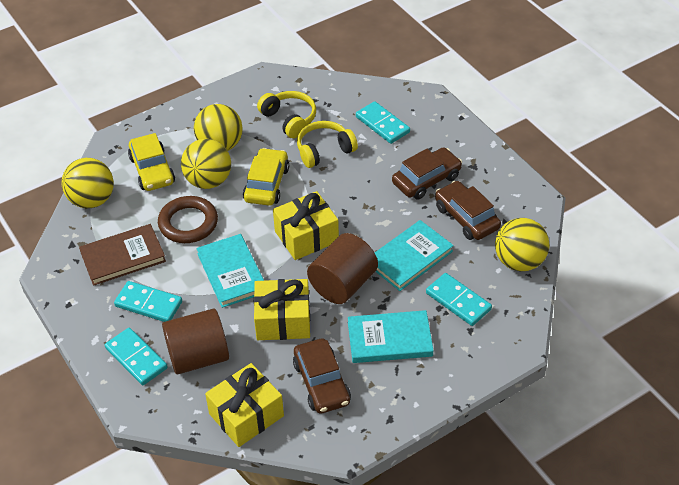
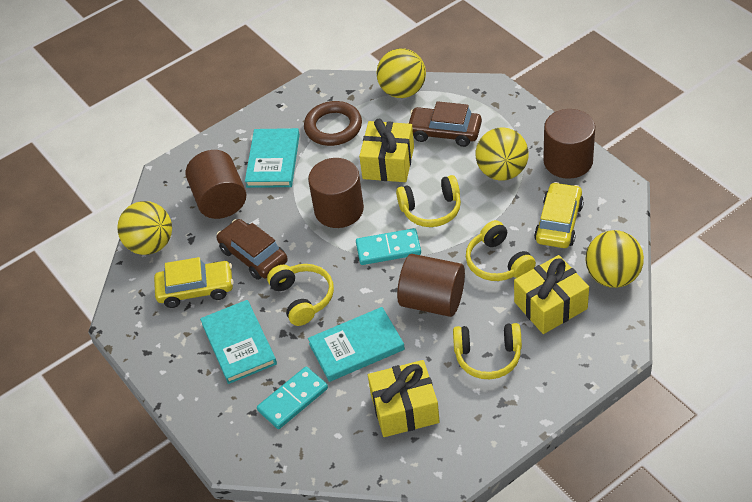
brown book: [79,224,166,286] = 1 -> none = 0
brown car: [293,338,351,414] [392,147,462,200] [435,181,501,240] = 3 -> [217,219,288,280] [407,101,482,147] = 2
brown cylinder: [162,308,229,374] [307,233,378,304] = 2 -> [186,150,246,219] [308,158,364,228] [397,254,465,317] [543,109,595,179] = 4
turquoise domino: [105,328,168,385] [114,281,182,322] [356,101,410,144] [426,273,492,326] = 4 -> [257,367,328,429] [356,228,421,265] = 2
yellow headphones: [257,91,316,138] [297,121,358,168] = 2 -> [267,264,334,326] [396,175,461,227] [453,323,522,379] [466,220,536,281] = 4

